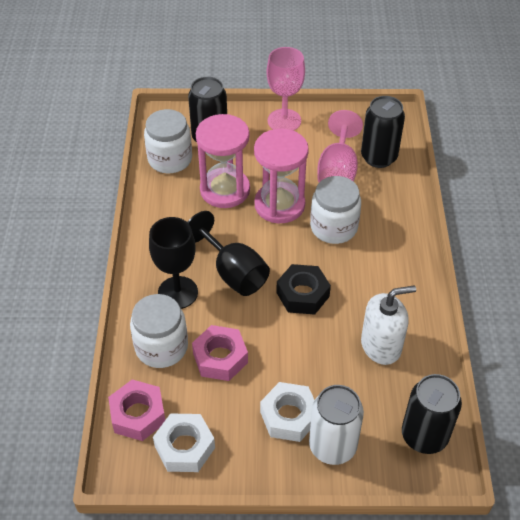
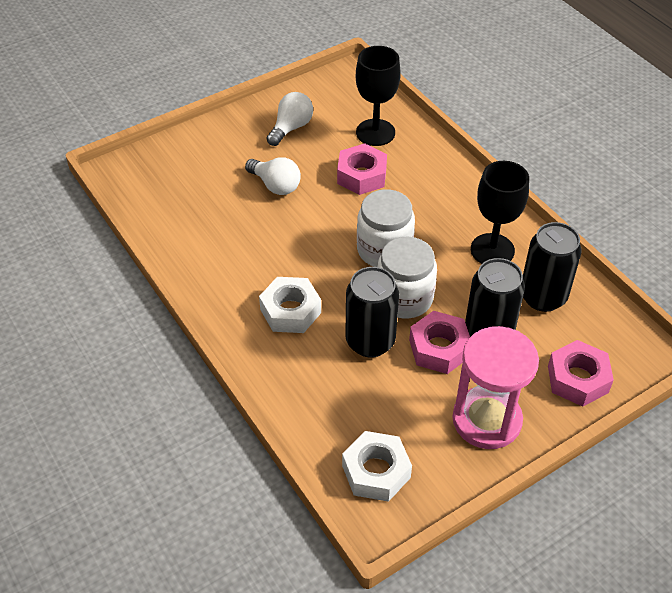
black nut: [276,264,331,315] = 1 -> none = 0
pink goblet: [267,47,305,131] [317,110,363,182] = 2 -> none = 0
pink hourglass: [196,114,250,208] [254,129,309,223] = 2 -> [452,326,539,449] = 1
pink nut: [108,379,165,441] [192,325,248,381] = 2 -> [337,143,387,195] [409,311,470,374] [548,340,614,407] = 3
white can: [309,385,364,465] = 1 -> none = 0
white jar: [130,294,188,368] [144,109,192,173] [310,176,361,244] = 3 -> [357,189,415,267] [377,236,437,319] = 2
white light bulb: none = 0 -> [245,157,301,195] [267,92,313,146] = 2
white soap dispenser: [361,285,416,365] = 1 -> none = 0

